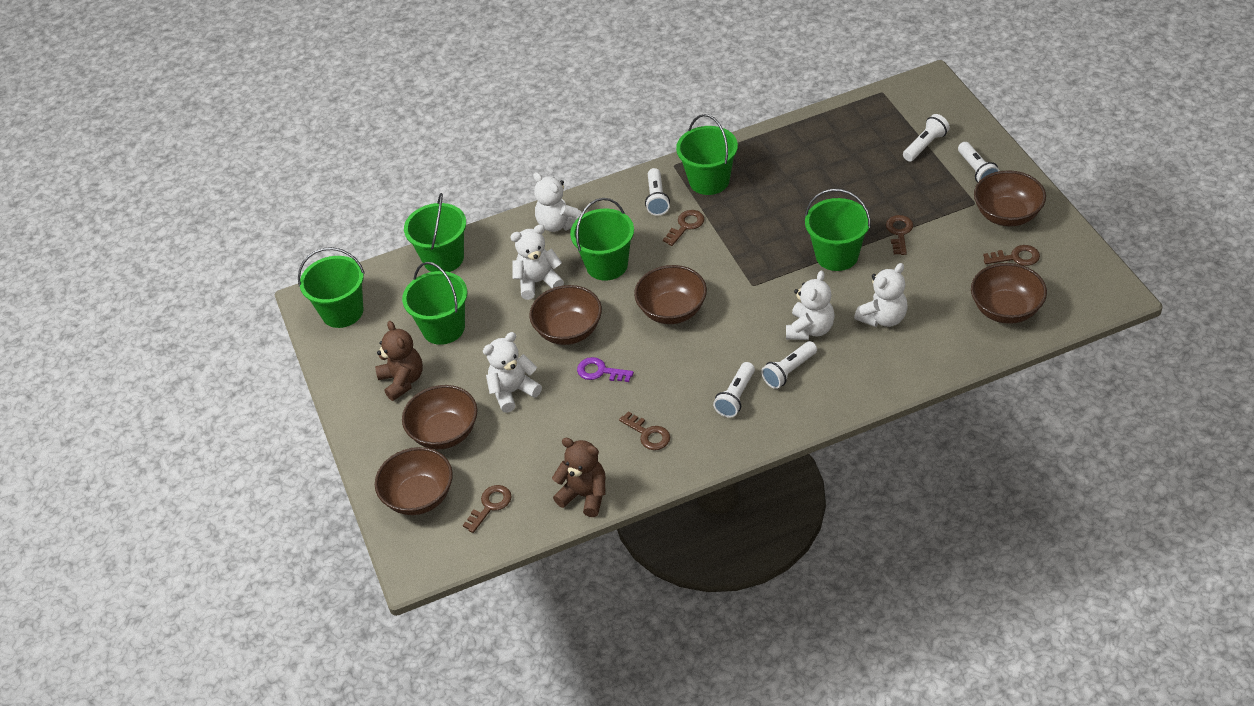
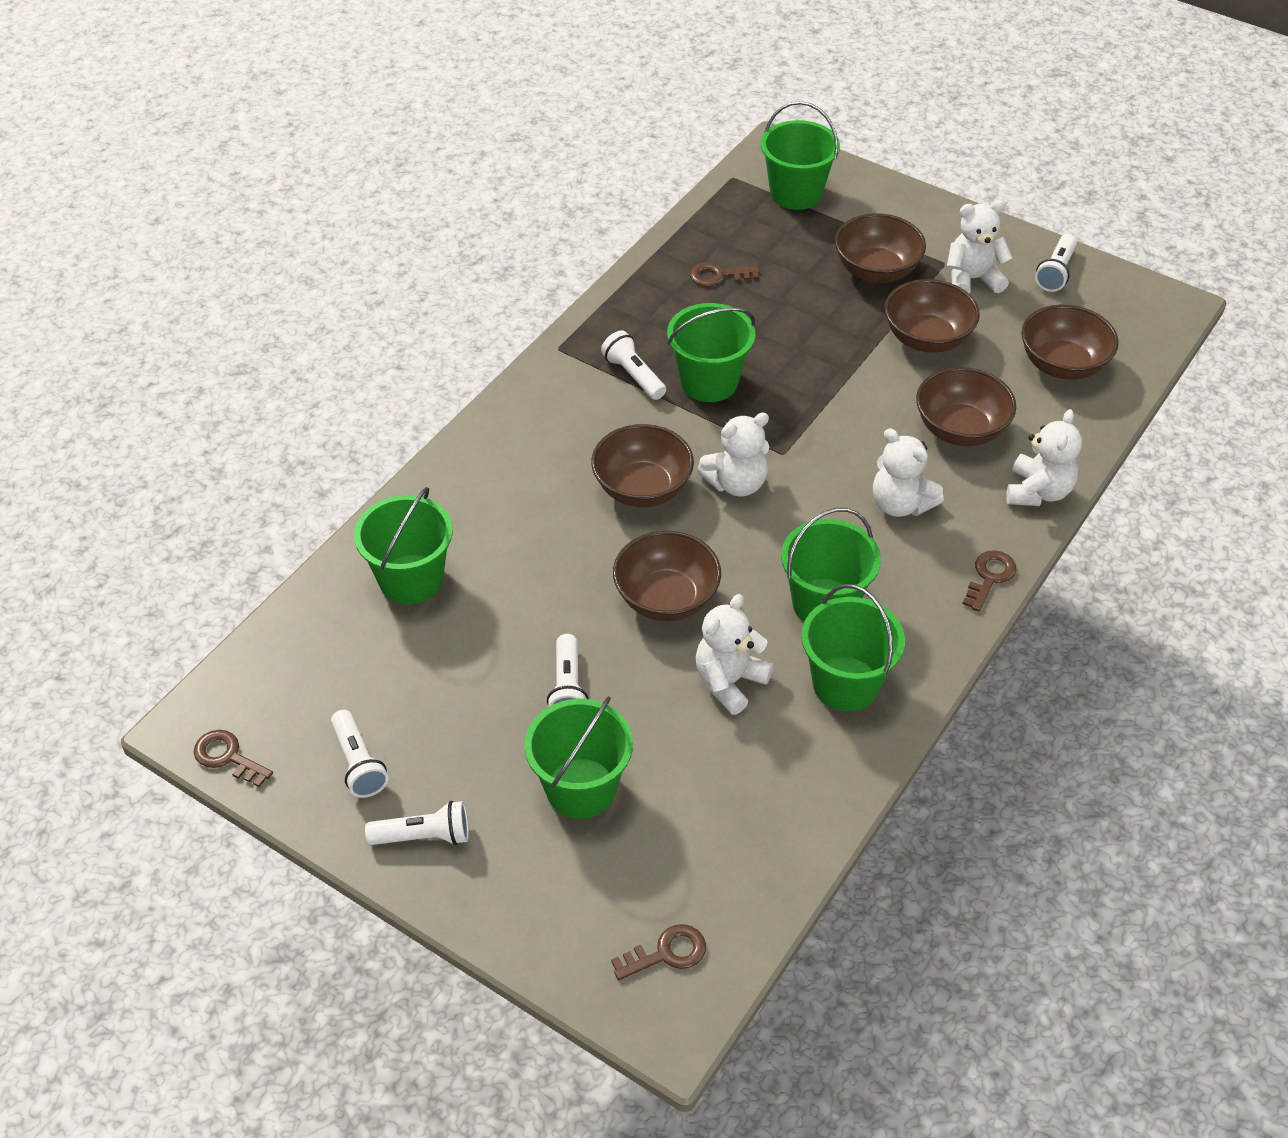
brown key: [463,485,512,533] [619,411,670,450] [663,210,705,246] [886,215,913,255] [983,245,1040,266] = 5 -> [194,730,273,787] [611,924,706,980] [690,262,760,287] [963,550,1016,612] = 4
brown teddy bear: [375,321,423,401] [552,438,606,517] = 2 -> none = 0
purple key: [577,357,634,382] = 1 -> none = 0

